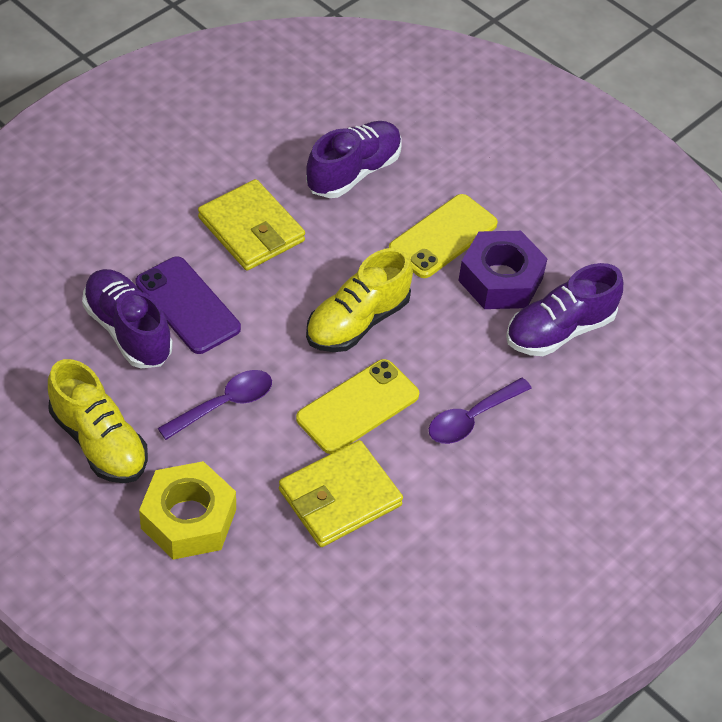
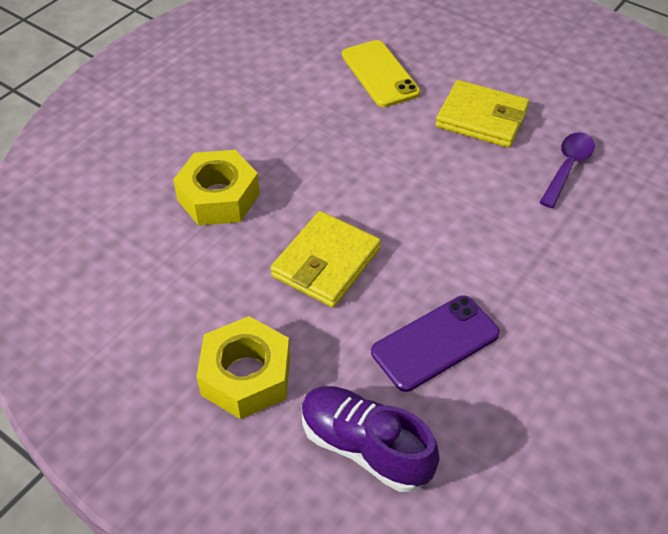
purple nut: [458,231,548,309] = 1 -> none = 0
purple shoe: [82,269,173,368] [306,121,402,198] [506,263,623,356] = 3 -> [302,386,439,492] = 1
purple spoon: [158,370,272,440] [429,378,532,444] = 2 -> [539,132,595,208] = 1
yellow nut: [139,461,236,560] = 1 -> [173,150,260,226] [196,316,290,419] = 2
yellow phone: [296,359,419,454] [389,194,498,278] = 2 -> [342,40,420,107] = 1
yellow shoe: [48,359,148,483] [306,248,413,352] = 2 -> none = 0

